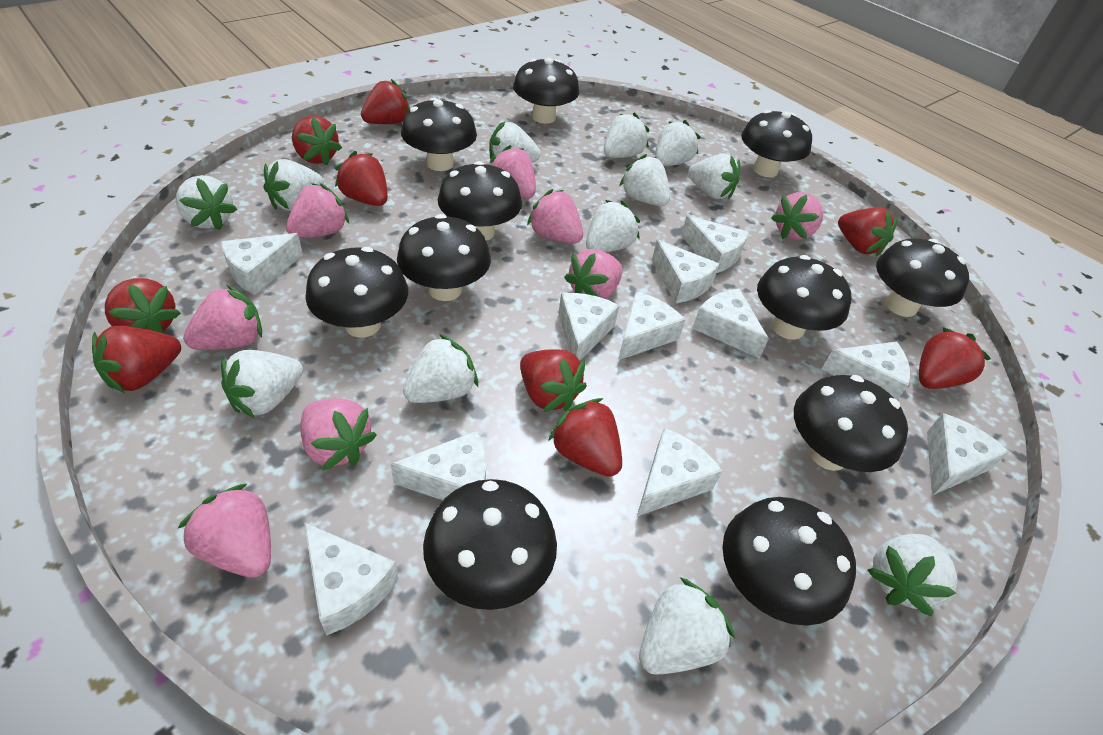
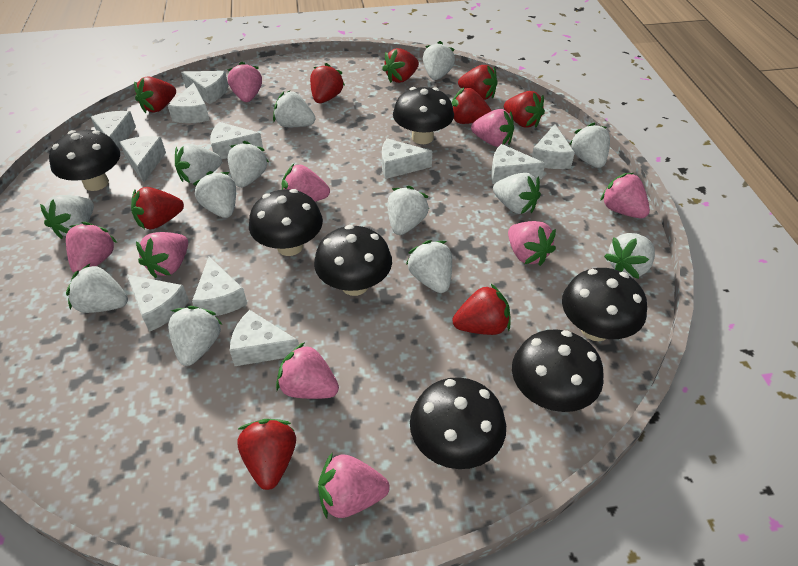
black mushroom: [305,247,408,338] [397,214,491,301] [401,97,477,171] [423,479,557,610] [438,161,522,241] [513,58,579,124] [722,497,856,626] [741,110,812,177] [757,255,851,340] [794,375,908,472] [876,238,969,317] = 11 -> [49,130,120,191] [249,189,323,256] [314,225,392,296] [393,87,454,144] [410,377,506,469] [512,329,604,412] [562,268,647,341] = 7
pink strawberry: [177,484,271,578] [183,285,262,350] [286,183,349,238] [300,398,377,471] [490,145,536,199] [527,189,583,244] [564,249,623,299] [771,192,823,240] = 8 -> [66,222,117,273] [136,232,188,278] [228,61,262,102] [276,342,339,399] [282,164,330,202] [318,452,390,518] [471,109,514,147] [508,221,556,266] [600,173,650,218] = 9
white strawberry: [176,175,237,230] [221,350,303,418] [263,159,324,211] [403,334,478,403] [489,122,541,162] [586,200,640,252] [604,112,649,158] [619,154,670,206] [639,577,735,675] [655,120,701,166] [688,153,740,200] [867,534,958,617] = 12 -> [40,195,94,239] [66,263,128,313] [168,306,223,366] [175,144,222,183] [193,171,236,218] [228,141,269,188] [273,91,315,127] [387,186,429,235] [406,240,452,293] [423,41,455,80] [493,173,541,214] [569,123,610,168] [604,233,655,279] = 13

